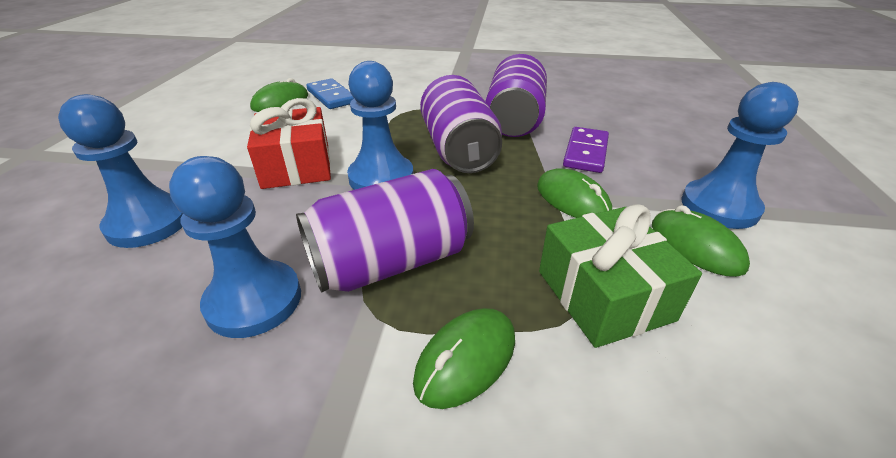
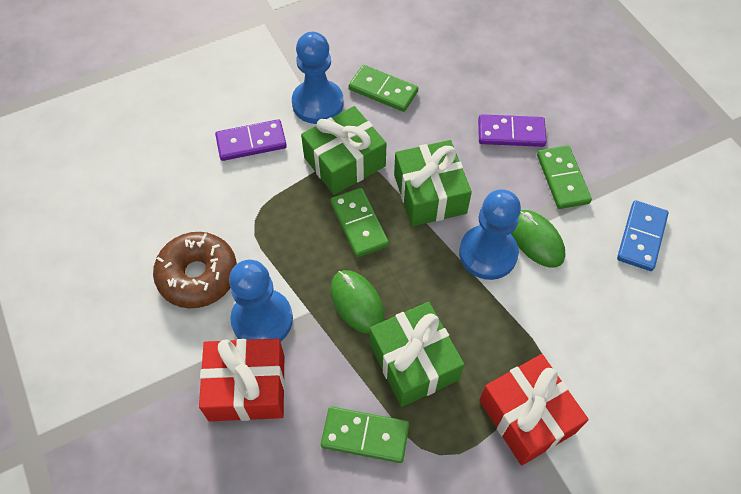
blue pawn: [58,94,182,248] [169,156,301,338] [347,61,414,190] [681,82,799,229] = 4 -> [229,260,293,342] [292,32,343,124] [459,189,521,280] = 3
brown donut: none = 0 -> [153,232,237,308] = 1
green domino: none = 0 -> [321,407,409,463] [331,188,389,257] [349,65,418,112] [537,145,592,209] = 4
green gift: [539,204,702,348] = 1 -> [301,106,387,195] [370,302,464,407] [394,140,472,226] = 3
green mouse: [250,78,308,112] [413,308,515,409] [537,168,612,218] [652,205,750,277] = 4 -> [331,270,385,334] [511,210,565,268] = 2
purple can: [296,169,474,292] [420,75,502,173] [485,54,547,137] = 3 -> none = 0
purple domino: [563,127,609,173] = 1 -> [215,119,287,161] [478,114,547,147] = 2
red gift: [247,98,331,189] = 1 -> [199,339,285,421] [479,354,589,465] = 2

